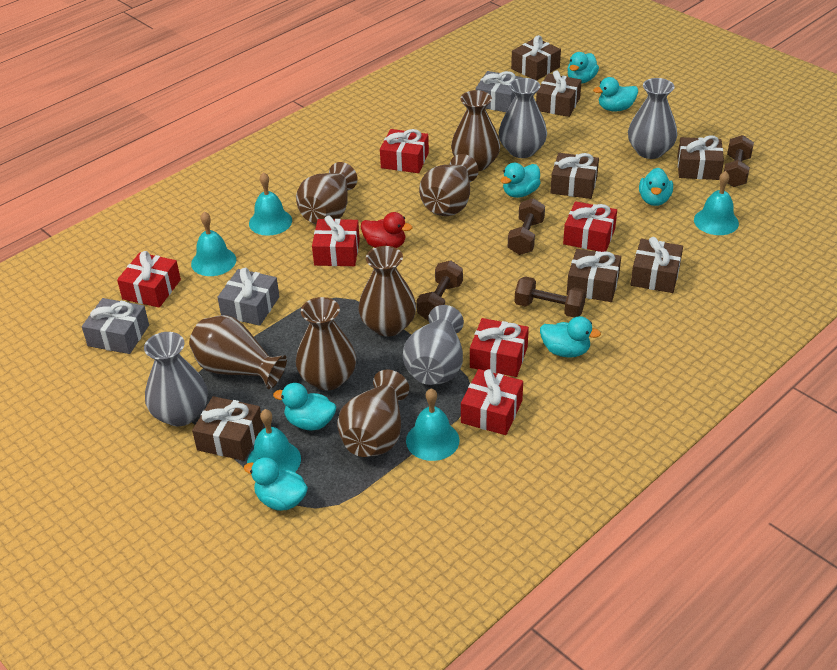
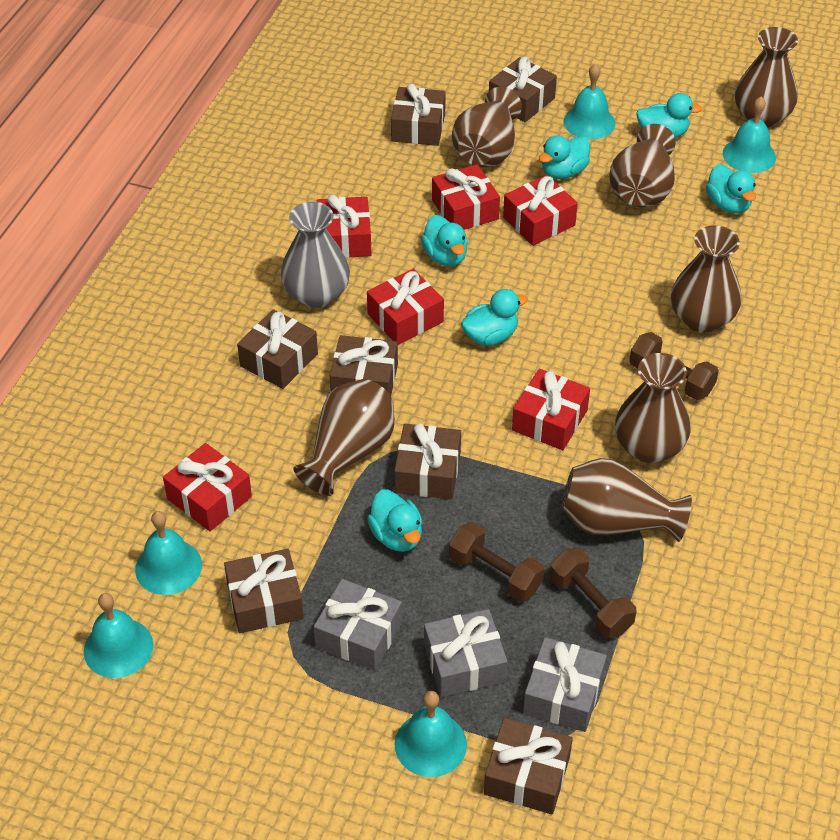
brown dumbbell: [416,260,463,321] [508,198,545,255] [515,276,586,318] [724,135,754,187] = 4 -> [449,522,544,602] [550,548,636,639] [629,332,719,400] = 3
grey vase: [144,332,208,426] [403,305,464,385] [499,78,547,158] [628,78,677,159] = 4 -> [281,202,350,308] = 1
red duck: [361,212,412,248] = 1 -> none = 0
turquoise duck: [244,457,308,511] [273,383,336,430] [501,163,541,198] [540,316,601,358] [567,52,599,84] [593,77,638,112] [639,168,673,206] = 7 -> [367,490,422,552] [421,215,468,266] [461,289,528,346] [539,135,590,179] [636,93,702,138] [706,164,756,214] = 6

